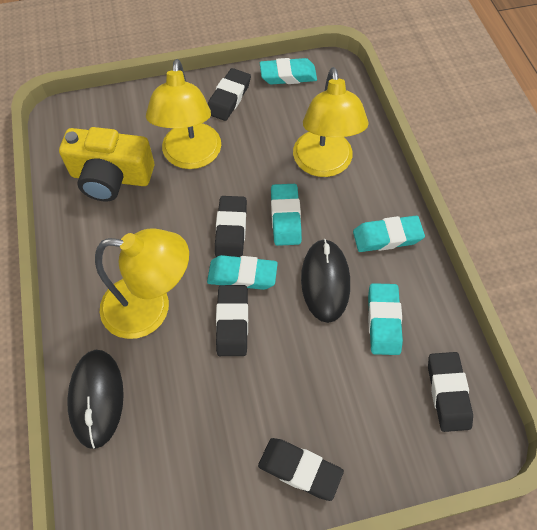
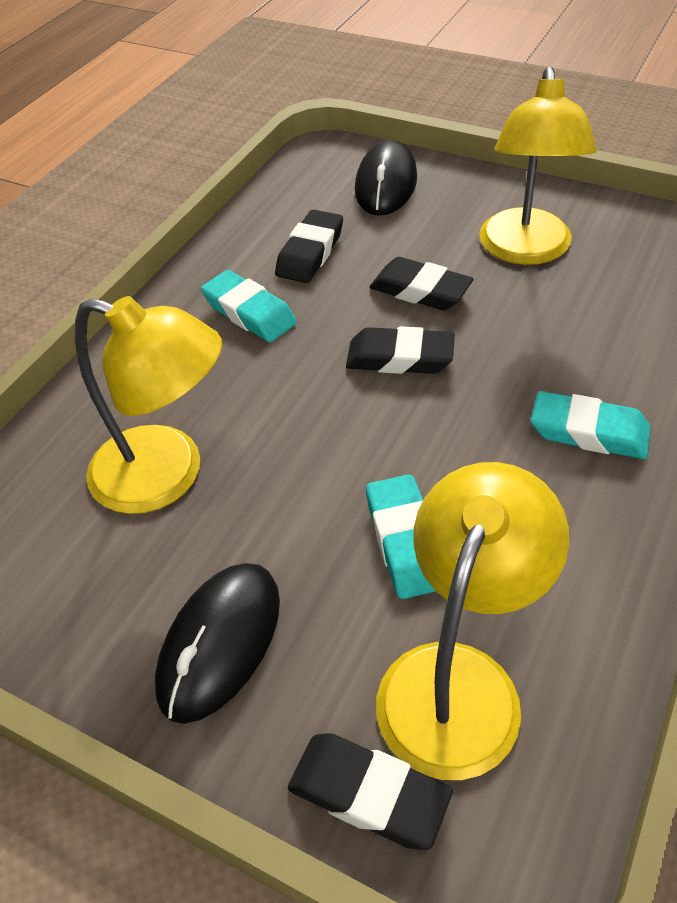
black eraser: [208,68,251,121] [215,196,247,257] [216,285,248,356] [258,438,344,501] [428,352,473,432] = 5 -> [275,209,343,283] [288,733,453,850] [346,326,455,374] [370,257,473,310] = 4
turquoise eraser: [207,255,278,290] [260,58,317,84] [271,184,302,246] [353,216,425,252] [368,283,403,355] = 5 -> [201,270,297,342] [366,474,436,599] [531,391,651,459] = 3
yellow camera: [59,127,154,202] = 1 -> none = 0

